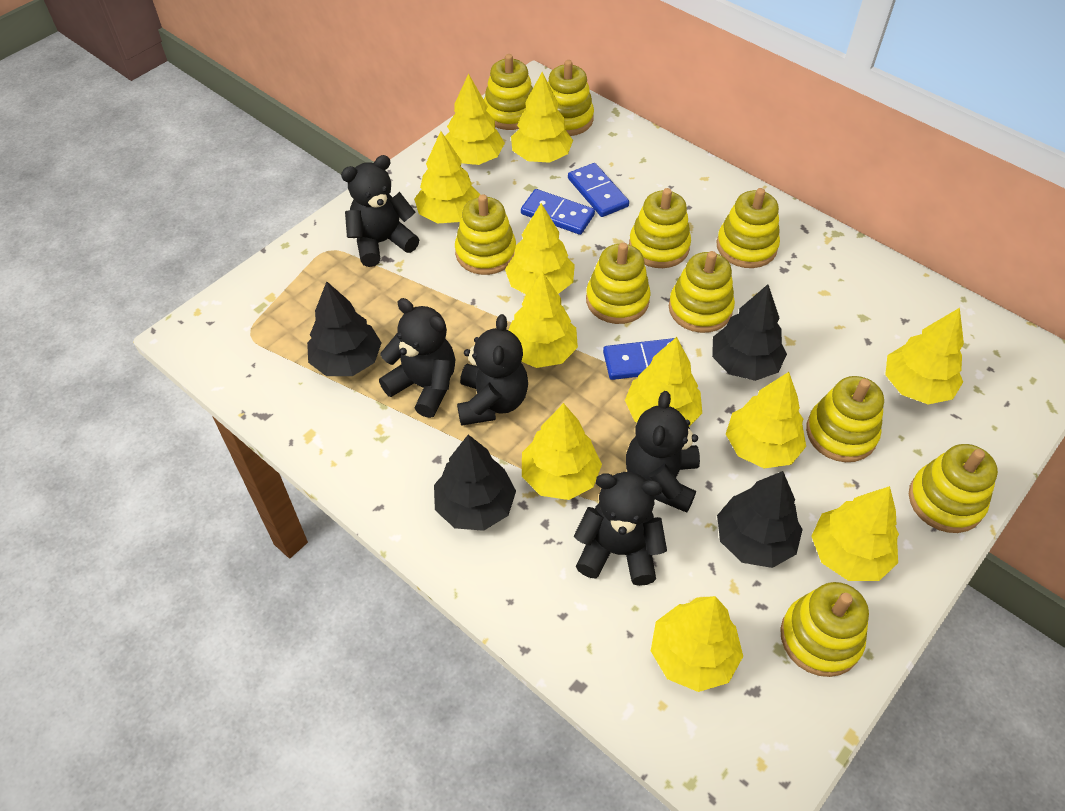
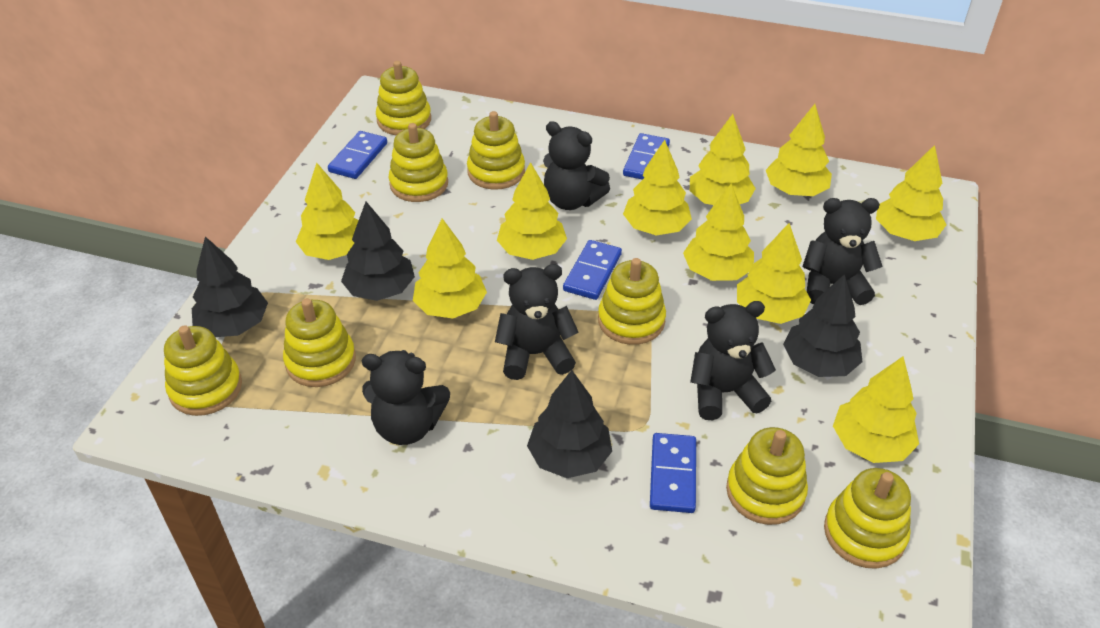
blue domino: [521,189,595,235] [568,163,629,217] [603,338,675,380] = 3 -> [328,131,387,179] [563,240,622,300] [623,133,670,180] [650,433,696,513] = 4
yellow stacking toy: [455,194,516,275] [484,54,533,130] [548,60,594,136] [586,242,651,324] [629,188,691,268] [669,251,735,333] [716,188,780,268] [780,582,869,677] [806,376,884,462] [909,444,998,533] = 10 -> [164,325,242,416] [283,298,356,387] [376,61,431,135] [388,123,448,202] [467,111,525,190] [598,258,666,345] [726,427,808,525] [824,468,911,569] = 8
yellow tree: [414,131,480,224] [445,73,505,165] [505,203,575,294] [508,272,578,368] [511,72,573,163] [522,403,602,500] [625,337,702,427] [651,596,743,692] [726,372,806,469] [811,486,899,581] [885,308,964,405] = 11 -> [296,163,359,260] [413,218,487,318] [497,162,567,260] [623,140,692,235] [683,183,754,281] [690,114,756,205] [737,223,811,324] [766,104,832,196] [833,357,919,463] [876,145,946,241] = 10

